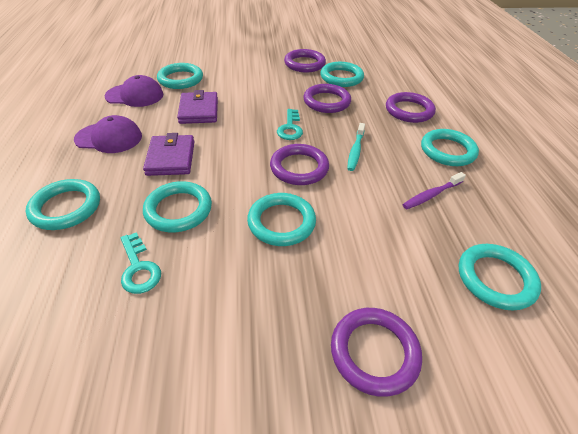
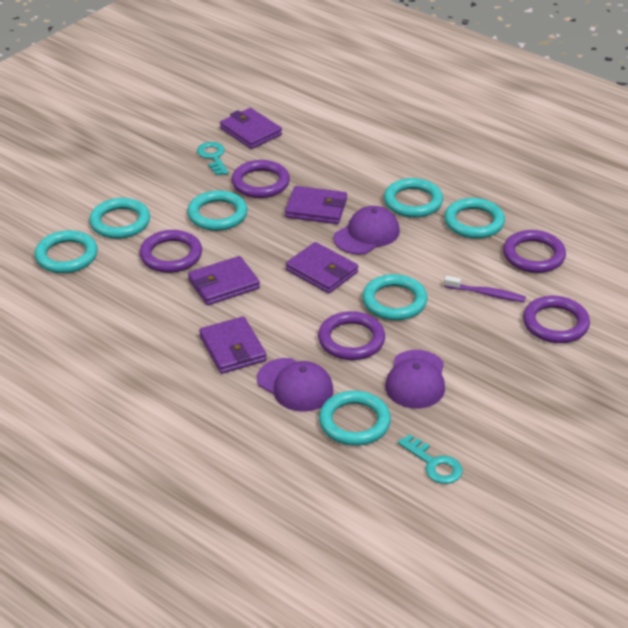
purple cap: [74,115,142,153] [104,75,163,107] = 2 -> [257,358,333,412] [333,206,400,255] [385,350,445,409] = 3
purple wallet: [143,133,194,176] [177,90,218,124] = 2 -> [188,256,260,305] [199,316,267,374] [220,108,282,149] [285,186,347,224] [286,242,358,294] = 5
turquoise toothbrush: [347,123,365,171] = 1 -> none = 0

